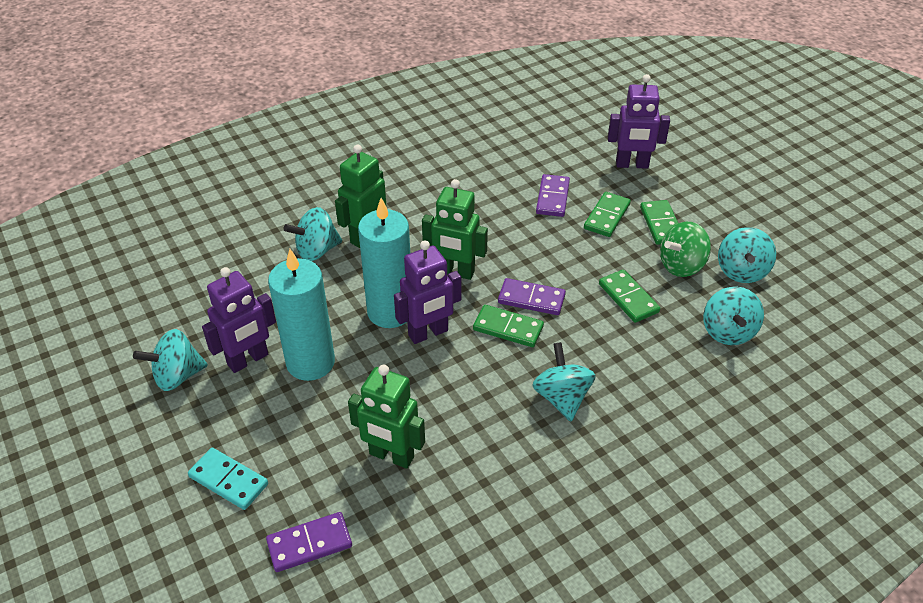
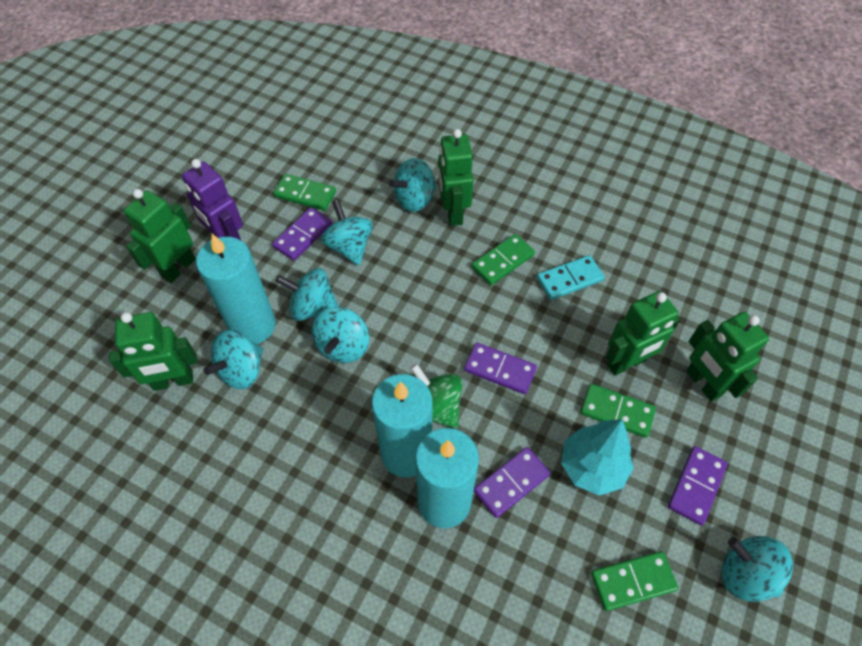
green robot: [335,145,387,248] [348,365,425,469] [422,179,488,280] = 3 -> [109,312,197,391] [124,189,196,283] [438,129,474,226] [606,291,680,376] [686,312,769,402] = 5
purple domino: [266,512,352,572] [498,278,566,315] [536,174,570,217] = 3 -> [272,207,332,261] [464,343,537,394] [474,447,550,518] [668,446,728,525] = 4
purple robot: [202,267,276,373] [394,240,461,344] [608,74,670,169] = 3 -> [182,159,243,240] = 1
turquoise candle: [268,249,335,381] [358,198,410,328] = 2 -> [196,234,276,344] [372,374,432,477] [415,428,479,528] = 3
turquoise spinning top: [133,329,208,391] [284,207,342,261] [532,342,596,421] [703,286,764,345] [718,227,776,283] = 5 -> [203,330,263,389] [276,268,339,321] [312,307,369,363] [321,199,373,266] [389,158,437,212] [721,536,793,602] = 6
turquoise tree: none = 0 -> [561,419,634,496] = 1

